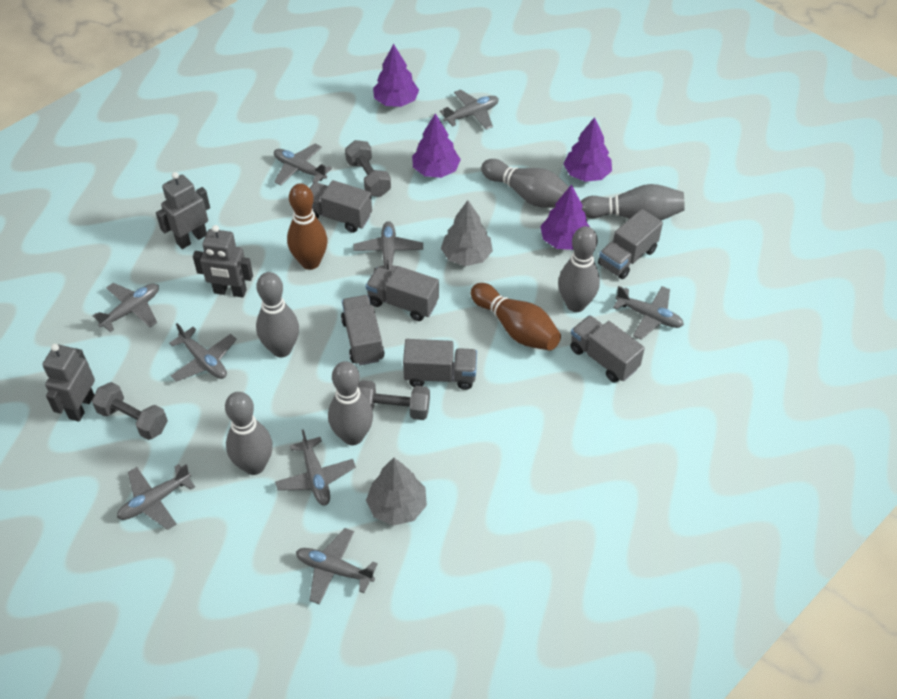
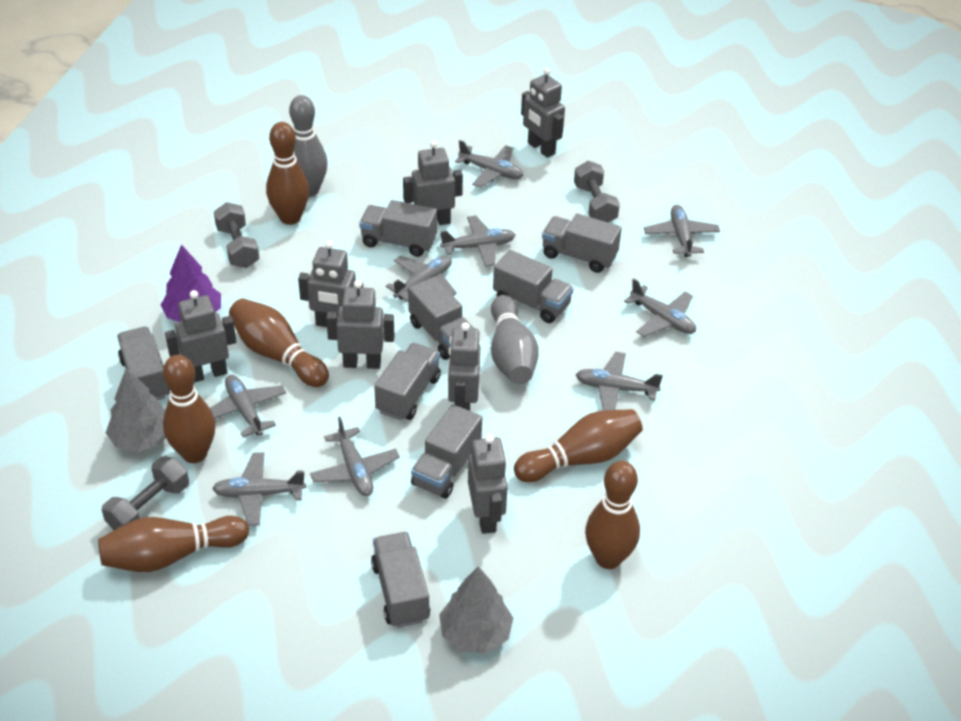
brown bowling pin: [287,183,327,270] [471,283,561,351] = 2 -> [98,516,249,572] [163,355,216,463] [229,298,329,387] [266,122,309,225] [514,409,643,482] [585,461,640,569] = 6
grey bowling pin: [225,392,273,475] [256,272,299,358] [328,361,373,445] [481,159,569,208] [558,226,600,312] [581,184,684,220] = 6 -> [289,95,328,197] [491,295,538,385] = 2
grey robot: [42,344,95,422] [156,172,210,249] [193,225,253,298] = 3 -> [165,290,236,383] [298,241,363,327] [326,280,394,369] [403,140,463,225] [448,322,480,411] [468,434,508,534] [521,68,565,158] = 7
grey truck: [310,180,372,233] [341,295,384,365] [366,266,439,321] [403,339,477,390] [570,315,645,382] [598,209,663,279] = 6 -> [117,327,170,400] [359,200,437,257] [371,532,430,628] [374,343,441,421] [408,277,474,360] [411,404,482,499] [493,250,574,323] [542,214,622,273] = 8
purple tree: [373,44,419,107] [412,113,461,178] [540,184,590,250] [563,117,612,182] = 4 -> [161,244,221,322] = 1

